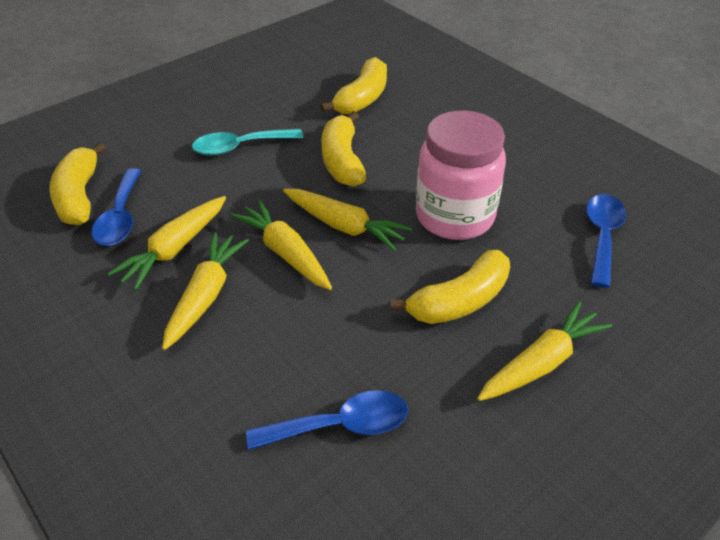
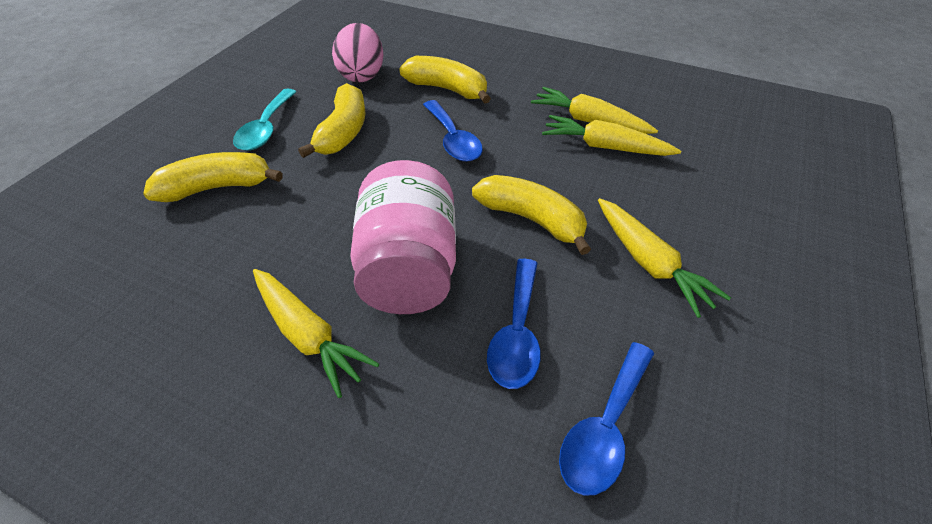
pink egg: none = 0 -> [332,23,383,83] = 1
yellow carrot: [108,196,226,290] [162,232,249,350] [230,200,332,290] [283,189,413,251] [477,301,612,401] = 5 -> [253,269,379,398] [531,87,658,134] [542,115,681,156] [598,198,731,318] = 4

